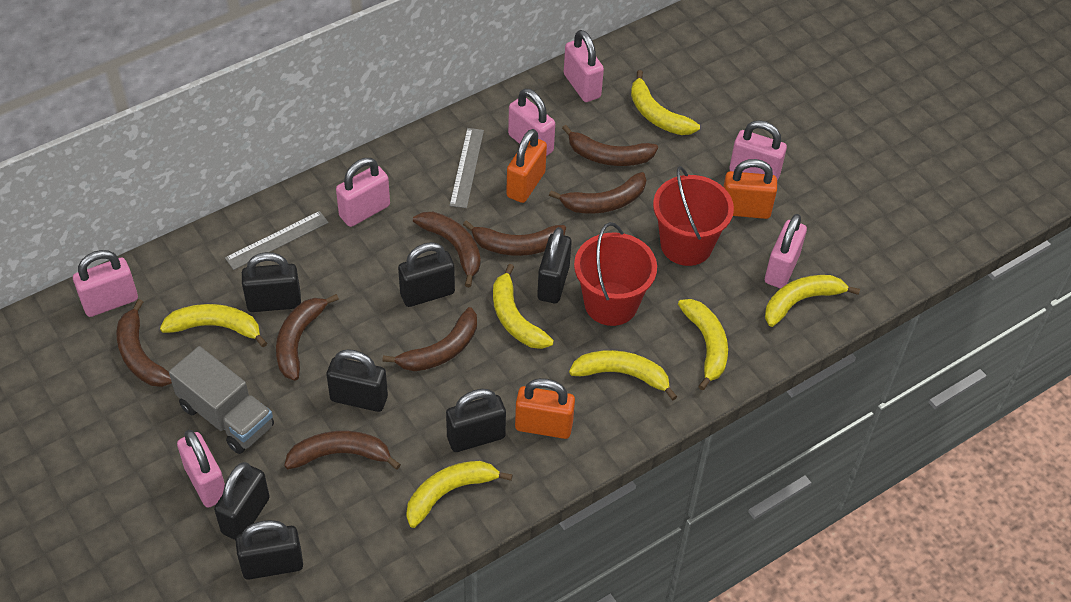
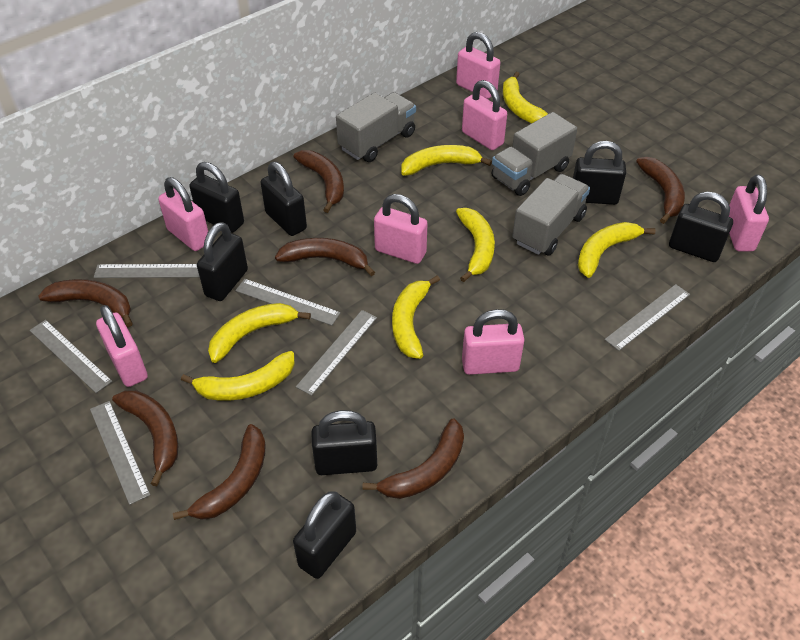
brown banana: [117,299,172,387] [276,294,339,381] [284,431,401,470] [382,307,477,371] [413,212,481,287] [463,220,566,256] [549,172,646,214] [562,125,658,166] = 8 -> [38,279,133,327] [112,390,178,486] [173,424,266,520] [275,238,375,276] [294,150,344,213] [362,418,464,499] [636,157,685,224] = 7
grey ruler: [225,211,329,270] [449,128,484,208] = 2 -> [30,320,112,393] [90,401,150,505] [94,264,199,278] [235,279,340,326] [296,310,377,396] [605,284,690,351] = 6
grey truck: [169,346,274,454] = 1 -> [336,92,416,162] [492,112,577,196] [512,174,590,256] = 3
orange padlock: [506,129,547,203] [515,378,575,439] [723,159,777,219] = 3 -> none = 0
red bucket: [574,222,657,326] [653,166,734,266] = 2 -> none = 0

